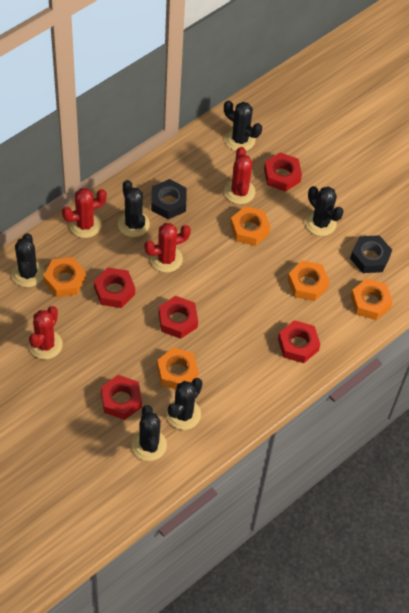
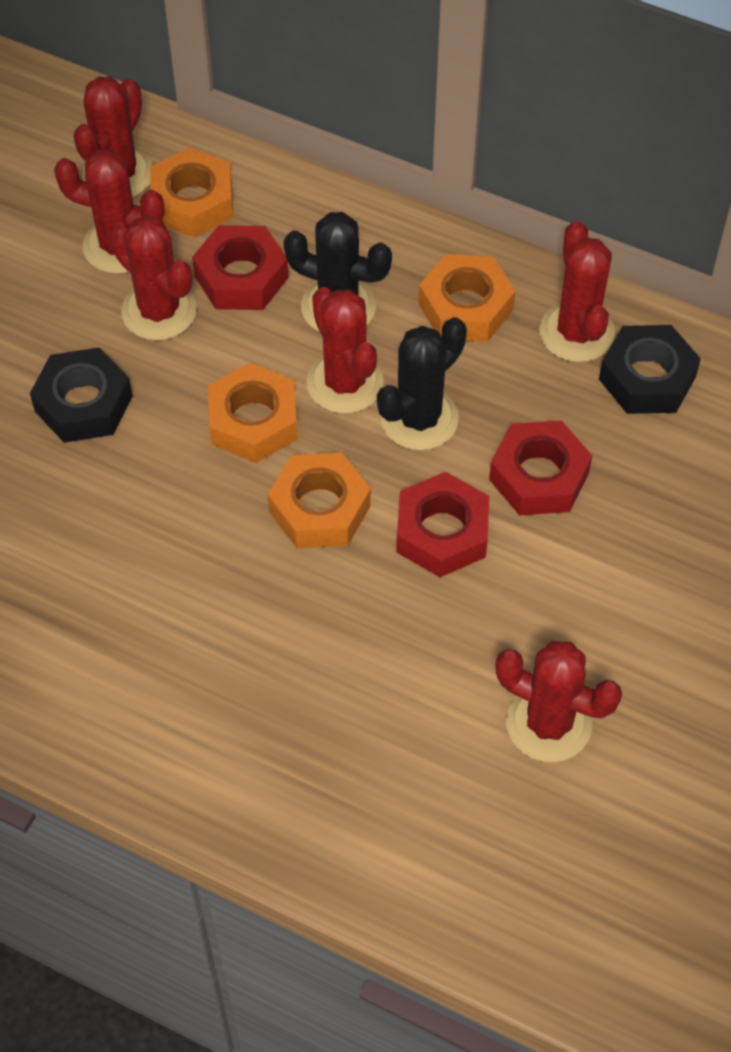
black cactus: [12,233,45,287] [118,180,150,237] [132,405,167,461] [167,378,202,430] [224,100,262,151] [305,186,344,236] = 6 -> [284,212,392,332] [377,317,467,451] = 2
orange nut: [44,257,86,297] [157,347,199,390] [230,206,270,246] [288,260,330,301] [350,278,393,320] = 5 -> [150,147,234,238] [208,363,298,463] [268,453,371,548] [418,254,515,342] = 4
red cactus: [29,306,63,359] [62,188,107,238] [144,223,191,272] [224,147,255,204] = 4 -> [54,149,164,274] [73,76,153,198] [109,215,197,341] [306,287,384,414] [495,641,622,762] [539,221,615,362] = 6
red nut: [94,267,135,308] [101,375,142,420] [159,296,198,339] [264,152,302,192] [278,320,320,363] = 5 -> [192,225,288,310] [396,472,489,577] [489,420,593,515] = 3

